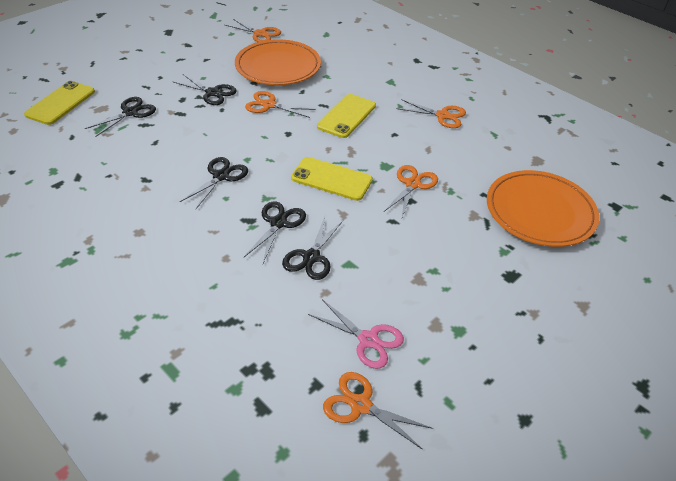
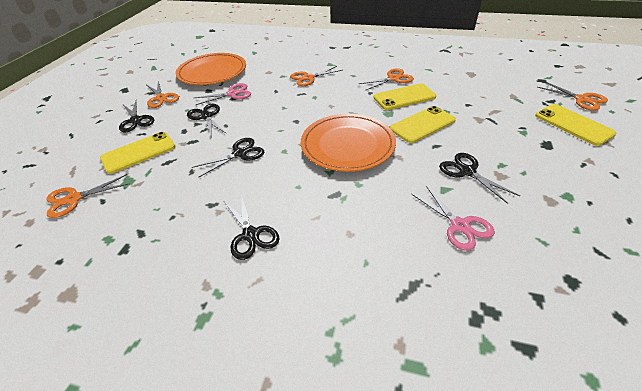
pink scissors: [308,299,404,369] = 1 -> [195,83,251,105] [411,186,495,251] = 2
yellow phone: [24,81,95,125] [291,157,373,201] [317,94,376,138] = 3 -> [100,132,176,174] [373,83,436,110] [390,106,456,143] [535,104,617,146] = 4

